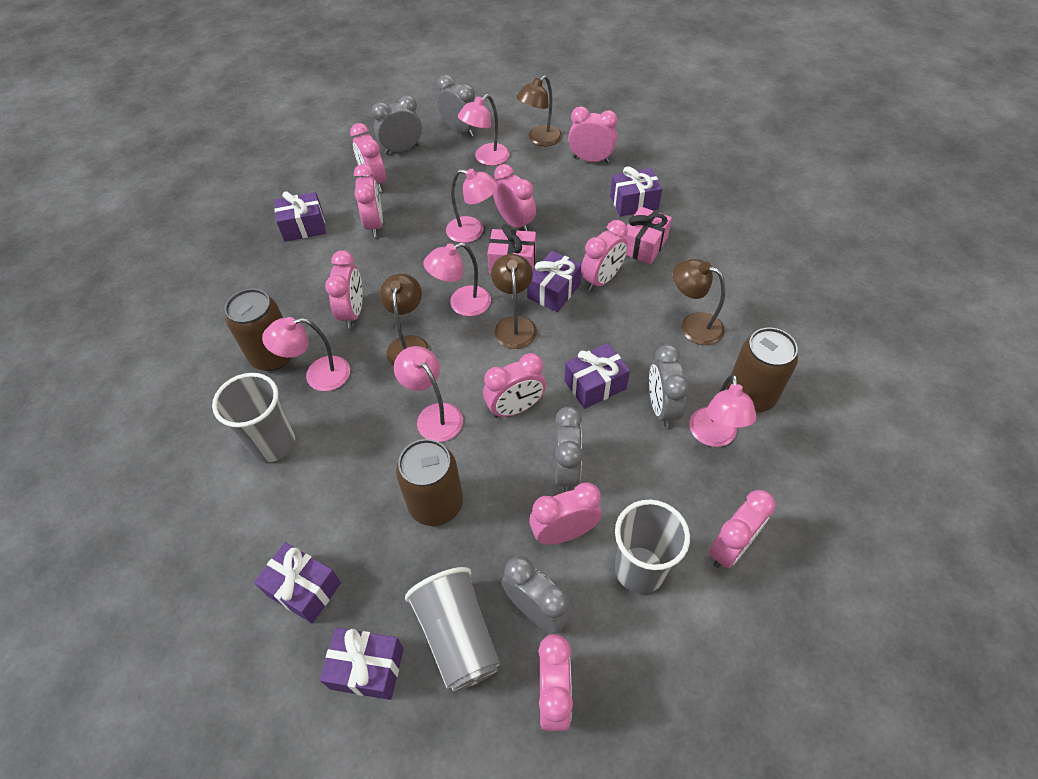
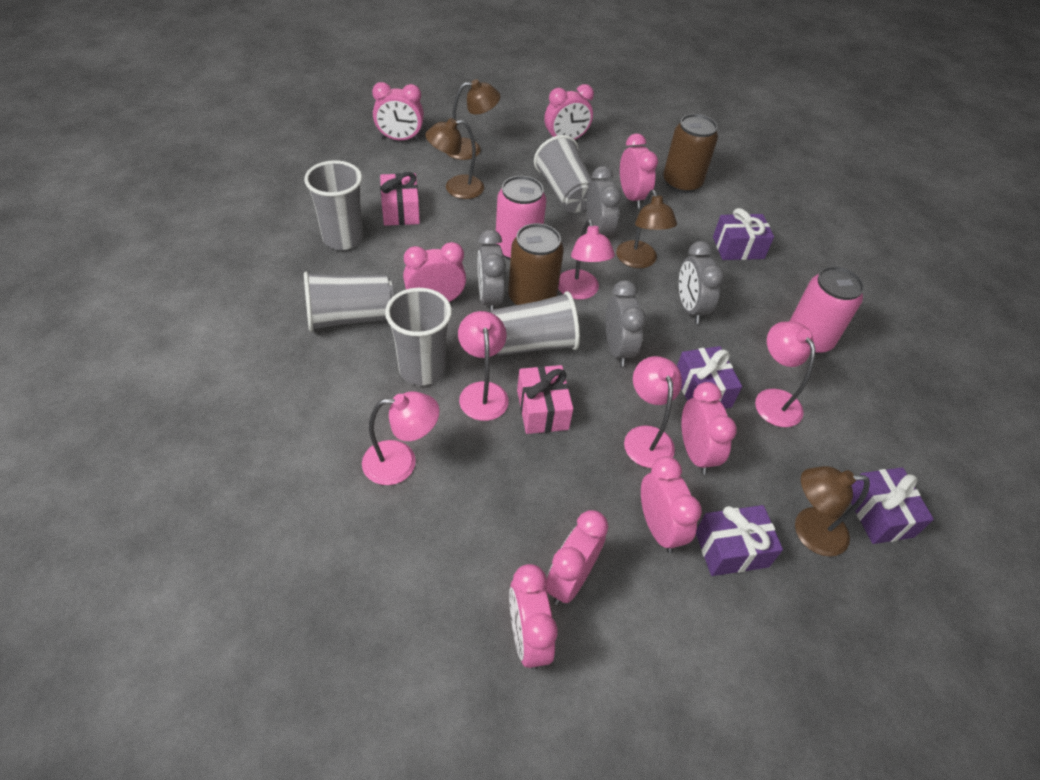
brown can: [225,289,291,371] [396,439,463,526] [727,328,798,412] = 3 -> [508,223,564,305] [663,114,718,193] = 2
grey clock: [372,95,422,154] [437,75,475,137] [502,556,573,634] [555,406,583,492] [649,344,689,428] = 5 -> [477,230,506,311] [587,166,622,236] [606,280,646,367] [679,241,724,324] = 4
grey cup: [212,373,295,462] [405,567,500,692] [615,500,690,594] = 3 -> [304,160,363,250] [304,272,393,332] [385,288,452,385] [490,291,580,355] [534,135,593,213] = 5
pink can: none = 0 -> [495,176,546,260] [789,266,864,354] = 2
pink clock: [325,250,363,328] [350,123,386,192] [354,164,383,237] [483,353,546,418] [493,164,536,231] [529,482,602,545] [538,634,573,731] [568,106,618,163] [581,220,628,291] [709,490,776,568] = 10 -> [372,82,424,141] [403,242,466,302] [509,564,558,670] [544,84,594,140] [545,510,608,605] [620,133,658,208] [641,456,702,553] [682,382,737,475] = 8
pink lamp: [262,317,350,391] [394,346,463,442] [423,243,491,316] [446,169,498,243] [458,94,510,166] [689,374,757,447] = 6 -> [362,391,440,485] [458,311,509,421] [558,219,615,300] [624,356,682,468] [755,321,816,427] = 5
purple gift: [254,542,341,623] [274,191,326,242] [320,628,404,700] [527,251,582,312] [564,343,630,409] [610,166,662,216] = 6 -> [677,346,742,409] [696,505,783,576] [713,208,774,260] [851,467,934,544] = 4

